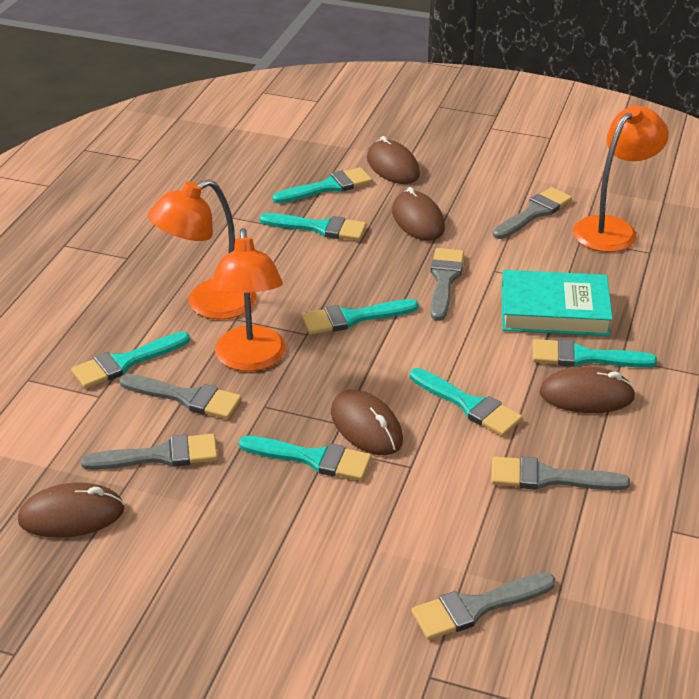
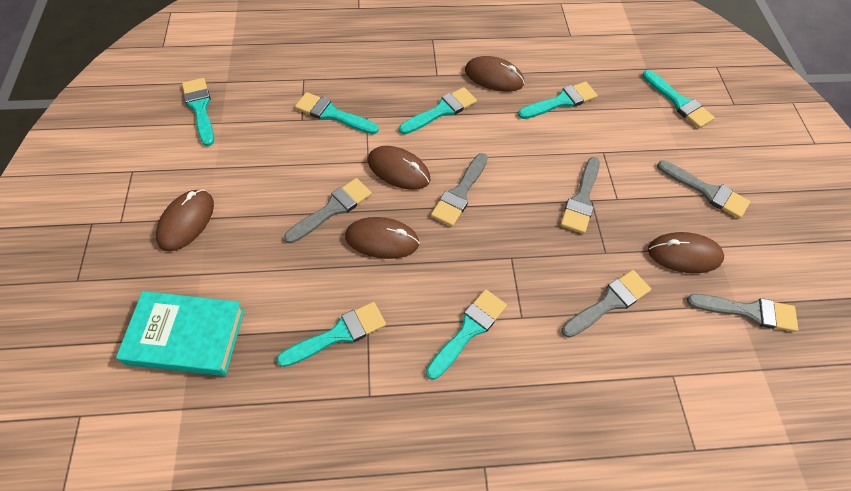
orange lamp: [148,179,256,320] [211,228,286,371] [573,105,669,252] = 3 -> none = 0

